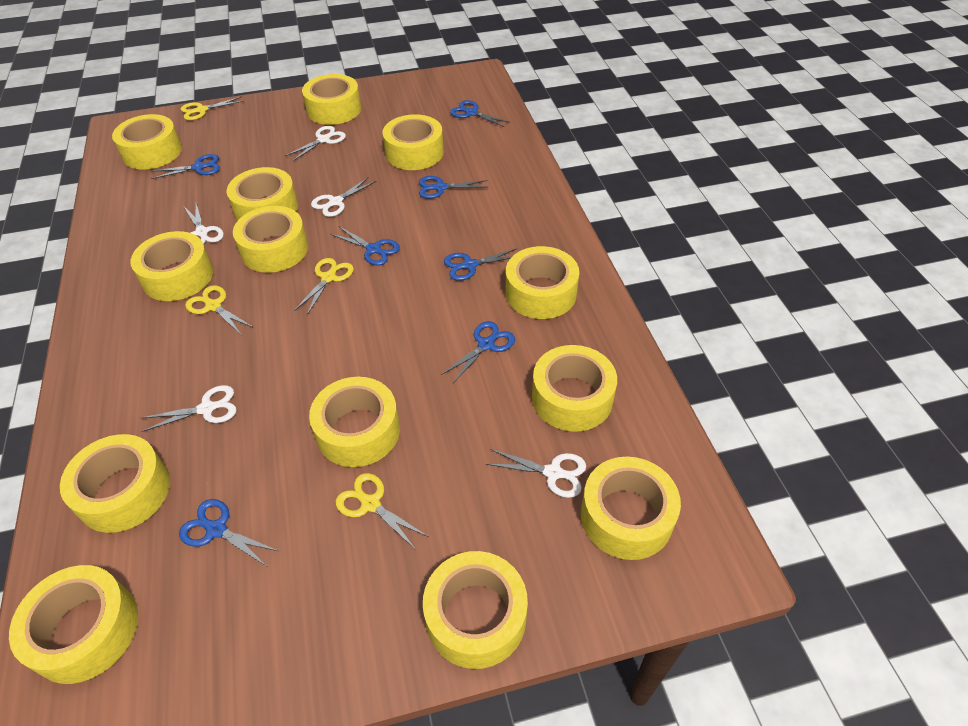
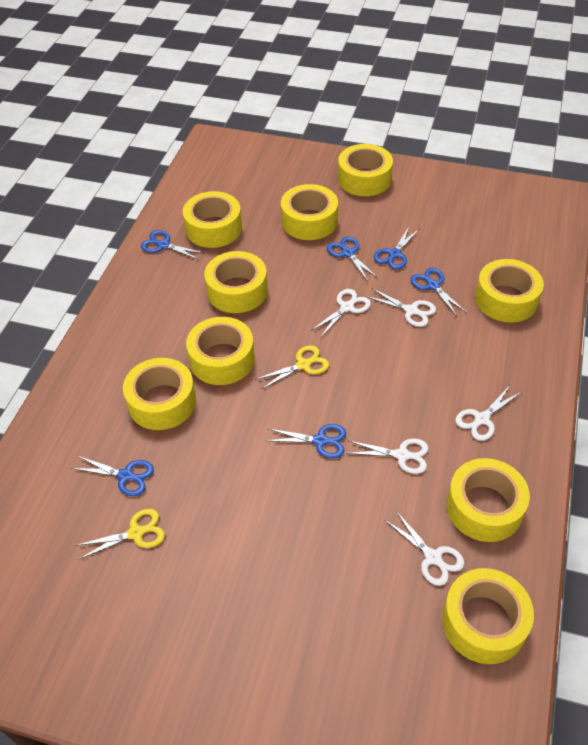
blue scissors: [151,154,220,179] [179,499,278,566] [330,226,400,266] [419,176,488,199] [441,321,515,383] [444,248,518,281] [450,100,510,127] = 7 -> [71,456,154,496] [141,230,204,260] [266,424,346,459] [327,236,378,281] [374,227,419,270] [411,268,467,316] = 6
yellow scissors: [181,96,244,120] [185,285,254,335] [294,258,354,315] [336,473,429,550] = 4 -> [75,509,165,559] [255,345,329,389] = 2
yellow tape: [9,565,138,684] [60,434,170,533] [112,114,182,169] [131,231,213,301] [227,167,298,221] [233,206,308,273] [302,74,361,125] [309,377,400,467] [382,114,444,170] [423,551,528,669] [506,246,579,319] [532,345,617,432] [581,457,681,560] = 13 -> [123,358,196,430] [183,191,242,248] [186,317,255,385] [204,251,268,313] [281,184,338,240] [338,144,393,196] [442,568,534,664] [446,458,530,542] [475,259,544,323] = 9

